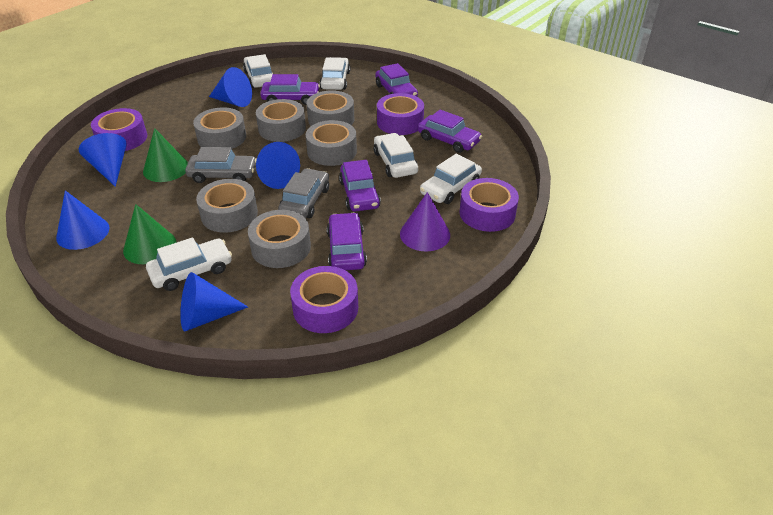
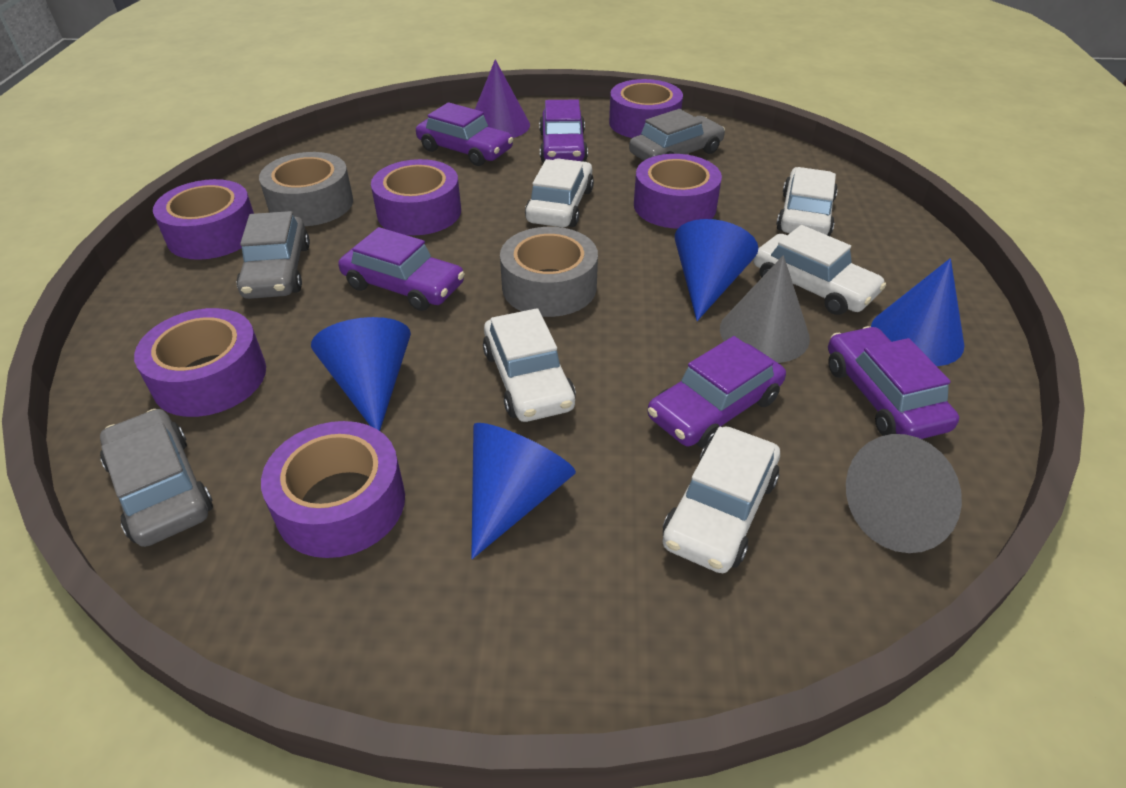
blue cone: [56,190,110,250] [79,133,127,187] [180,272,248,332] [209,67,252,107] [256,142,300,189] = 5 -> [311,317,411,431] [471,423,576,559] [675,219,758,321] [871,258,964,366] = 4
green cone: [123,204,177,264] [143,128,188,182] = 2 -> none = 0
grey car: [185,147,257,183] [278,168,329,218] = 2 -> [100,409,213,547] [237,211,310,299] [629,109,725,161] = 3
grey cone: none = 0 -> [720,255,810,363] [846,434,962,553] = 2
grey tape: [193,107,246,149] [196,179,258,233] [248,210,311,268] [256,99,306,142] [306,120,357,166] [307,90,354,126] = 6 -> [259,152,353,226] [500,227,598,317] = 2
purple tape: [91,108,147,151] [290,266,358,333] [377,93,424,135] [459,178,519,232] = 4 -> [134,308,266,417] [153,179,254,260] [261,421,405,558] [371,159,461,235] [609,79,683,138] [634,154,722,229] = 6

